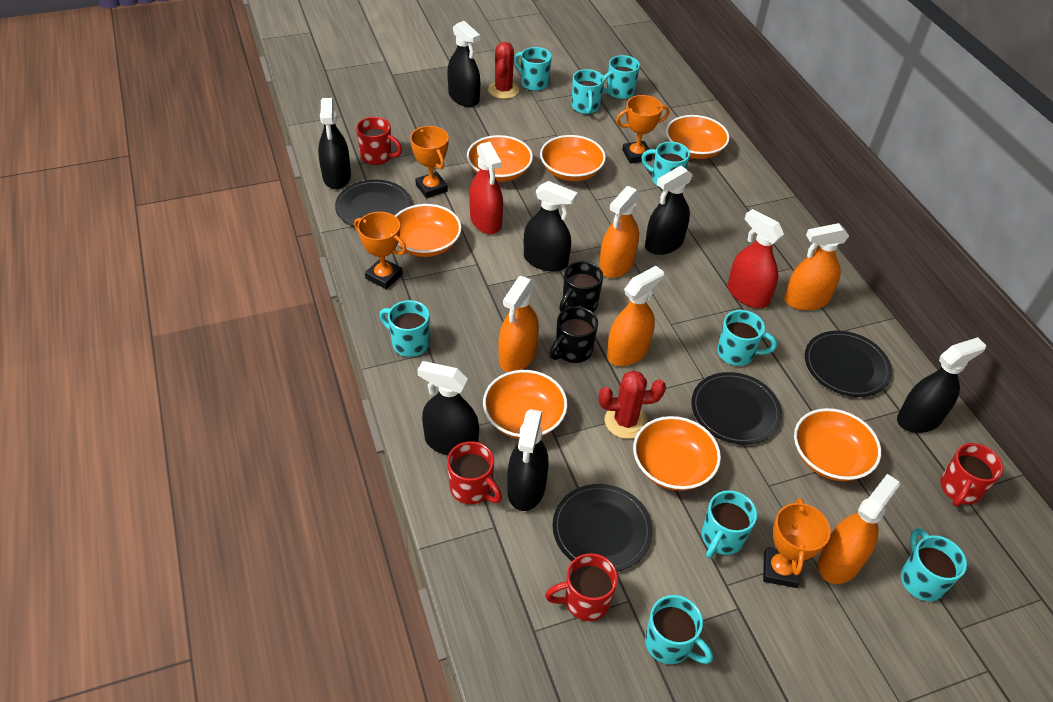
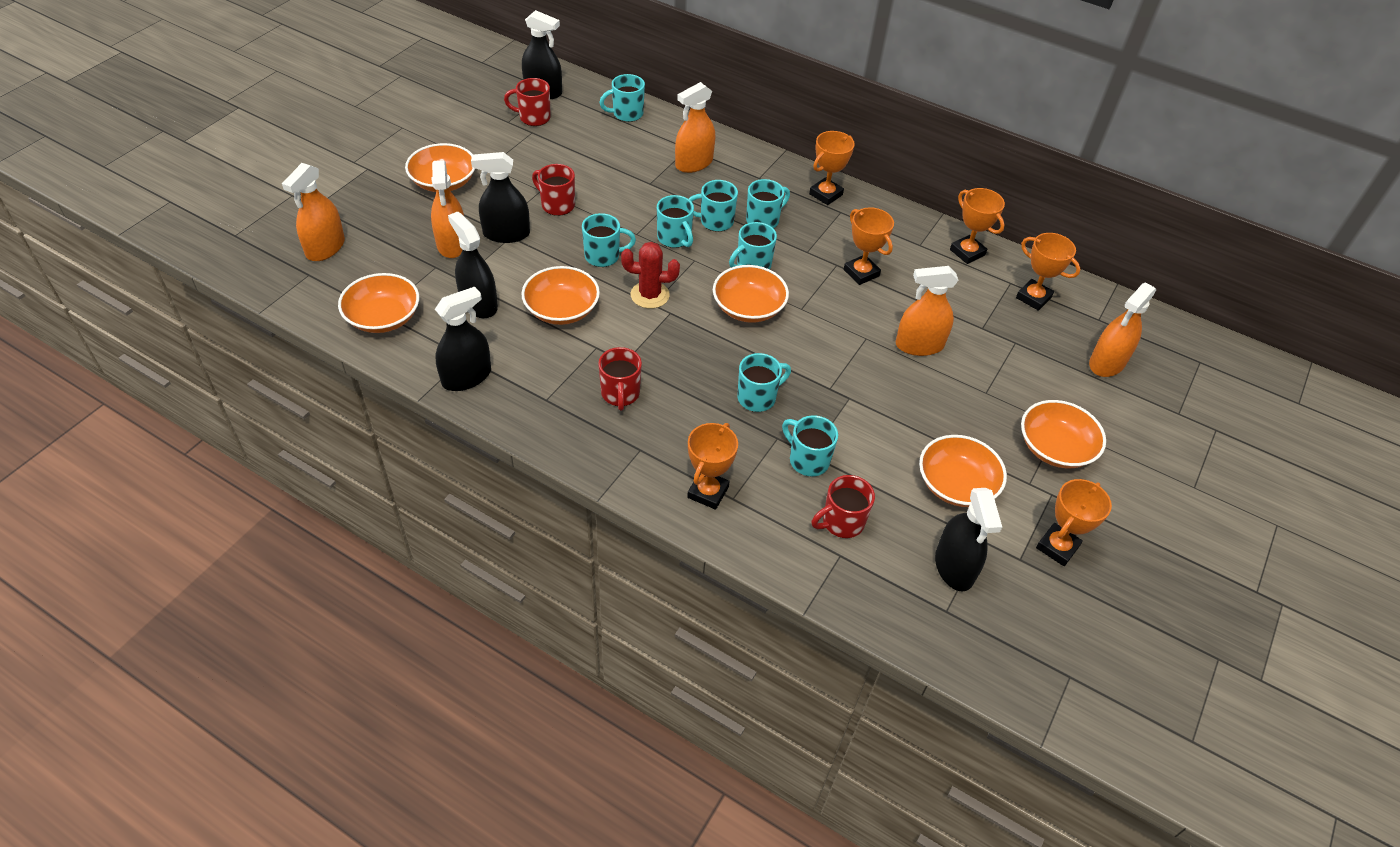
black mug: [549,307,598,363] [559,261,603,312] = 2 -> none = 0
black plate: [335,180,411,227] [552,484,653,572] [691,372,782,445] [805,331,892,397] = 4 -> none = 0
black spray bottle: [318,98,351,189] [417,361,479,456] [447,21,480,107] [507,409,549,511] [524,181,577,272] [645,166,693,255] [897,337,986,433] = 7 -> [435,287,491,391] [448,212,498,318] [471,152,530,243] [522,10,562,99] [935,488,1002,591] = 5
orange bowl: [395,204,462,257] [467,135,533,182] [483,370,567,439] [540,135,606,181] [633,416,721,491] [666,115,730,159] [794,408,881,481] = 7 -> [338,273,419,333] [405,143,475,192] [521,266,600,325] [713,265,789,323] [919,435,1007,507] [1021,400,1106,468] = 6
orange trophy: [354,212,407,289] [410,126,449,198] [616,95,669,164] [763,498,831,588] = 4 -> [687,423,738,510] [809,131,855,205] [844,208,894,285] [950,188,1005,264] [1016,233,1081,311] [1036,479,1112,566] = 6
red cactus: [488,42,519,99] [599,370,666,439] = 2 -> [621,242,680,309] = 1
red spray bottle: [469,142,503,234] [728,209,784,308] = 2 -> none = 0
turquoise mug: [379,300,430,357] [514,47,552,91] [572,69,604,114] [602,55,640,100] [641,142,690,188] [645,595,713,664] [702,490,757,558] [717,310,777,366] [901,528,967,601] = 9 -> [582,213,636,267] [599,74,645,122] [657,195,694,248] [689,180,738,232] [729,222,777,269] [737,353,791,412] [746,179,790,228] [782,415,838,476] = 8

